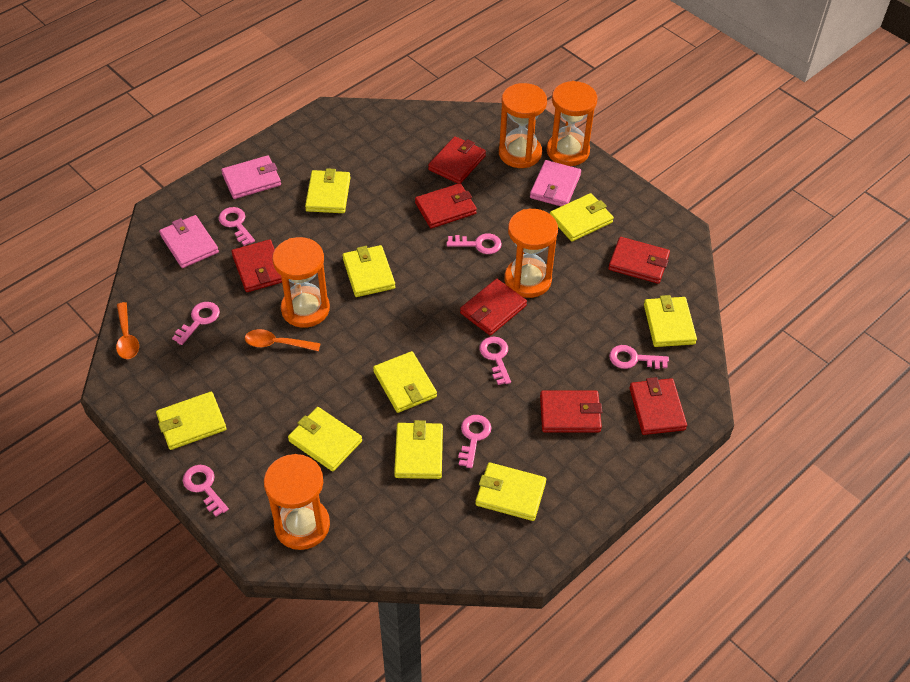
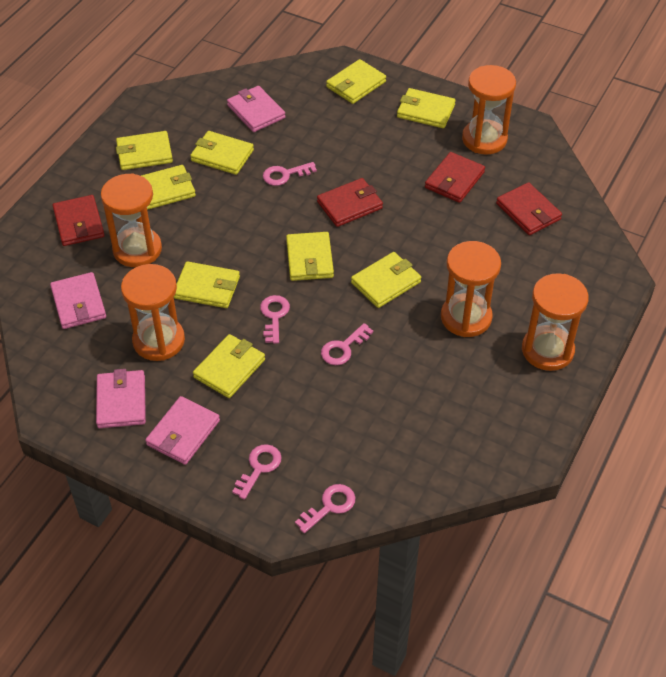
orange spoon: [116,302,139,359] [245,329,321,351] = 2 -> none = 0
pink key: [172,302,220,345] [183,465,229,517] [219,207,255,246] [447,233,502,254] [458,415,492,468] [479,337,511,385] [609,345,669,369] = 7 -> [232,444,282,500] [260,295,290,344] [263,162,317,186] [295,484,355,533] [321,323,373,365] = 5
pink wallet: [159,215,219,268] [221,155,281,199] [530,160,581,206] = 3 -> [50,272,106,329] [96,369,146,428] [145,396,220,465] [227,86,285,132] = 4
red wallet: [232,239,282,292] [415,183,477,228] [428,136,486,184] [460,279,527,336] [540,390,602,433] [608,237,670,284] [629,377,687,435] = 7 -> [52,195,104,246] [317,178,383,227] [425,152,485,203] [496,182,562,235] = 4

